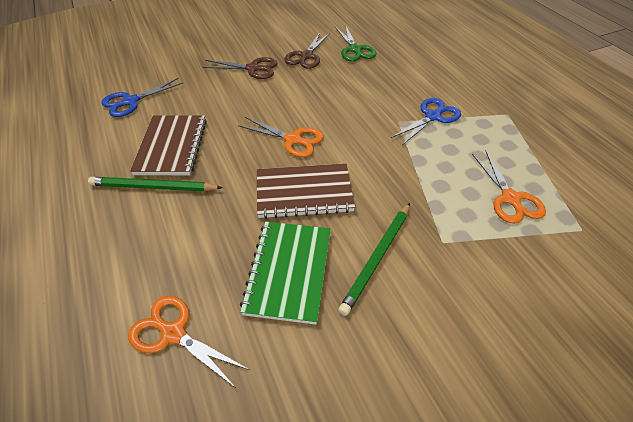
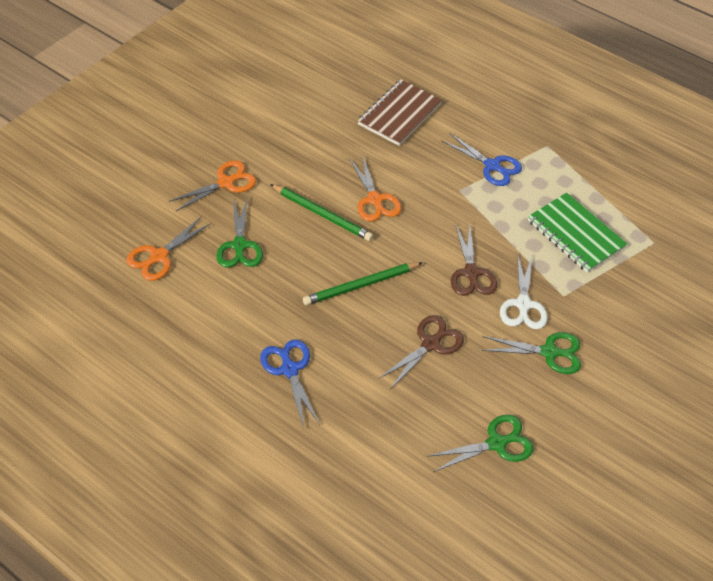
brown notebook: [130,115,207,175] [257,163,355,219] = 2 -> [358,80,442,146] = 1
green scissors: [335,25,376,61] = 1 -> [216,198,263,268] [427,415,534,472] [482,332,581,374] = 3
white scissors: none = 0 -> [500,252,548,329] = 1

